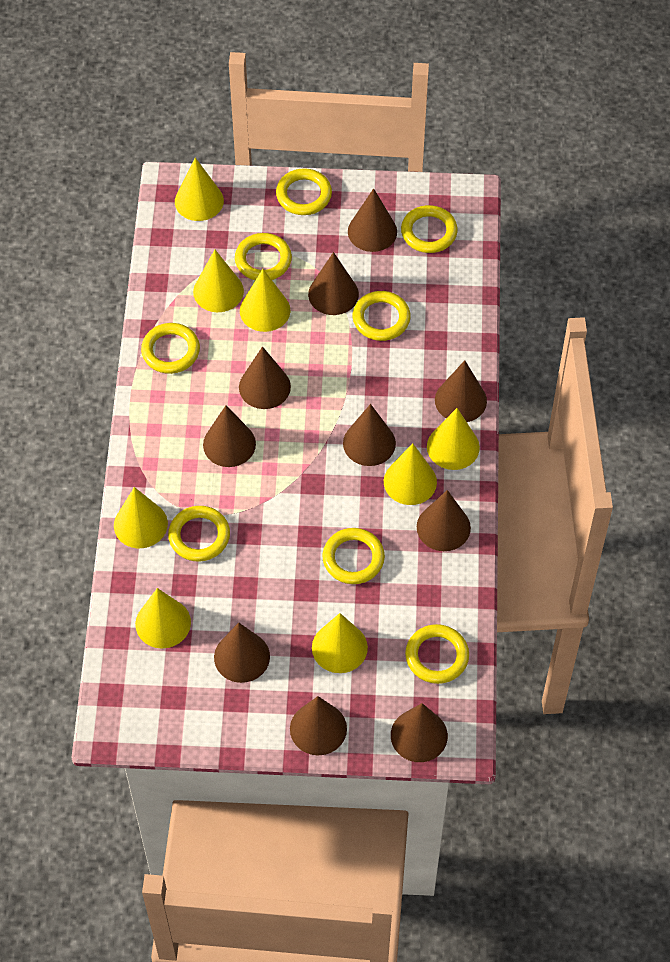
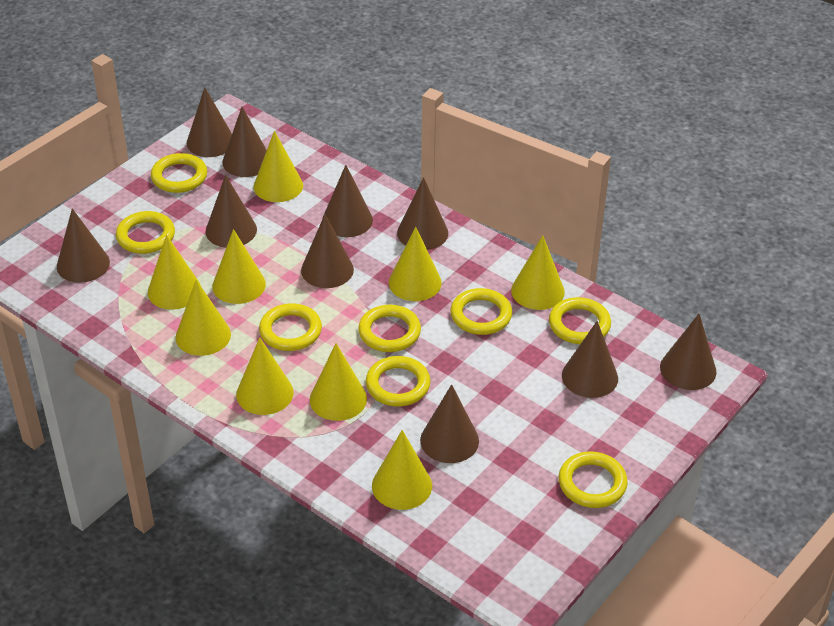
yellow cone: [114,487,168,548] [135,588,191,649] [175,158,224,221] [193,250,244,312] [240,269,290,332] [312,613,368,673] [384,443,437,505] [427,408,480,470] = 8 -> [148,235,201,310] [176,280,231,356] [212,229,266,304] [236,337,294,415] [254,131,303,202] [310,343,367,421] [372,430,432,510] [389,227,442,301] [511,235,565,310] = 9

